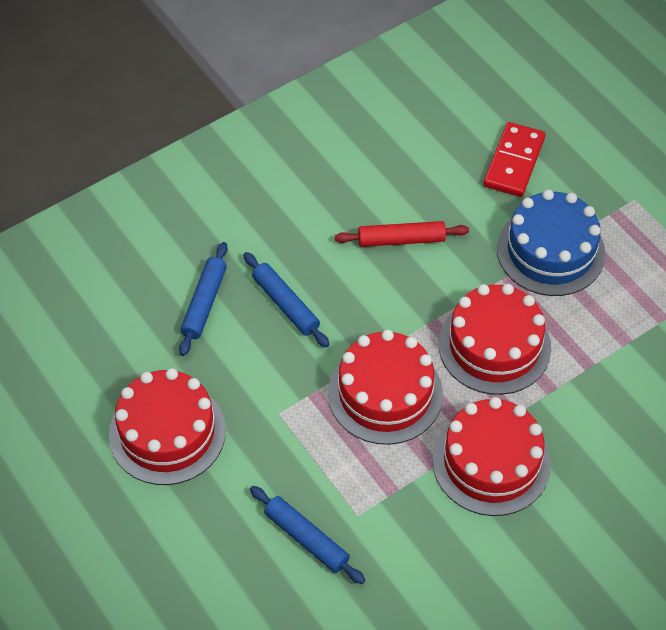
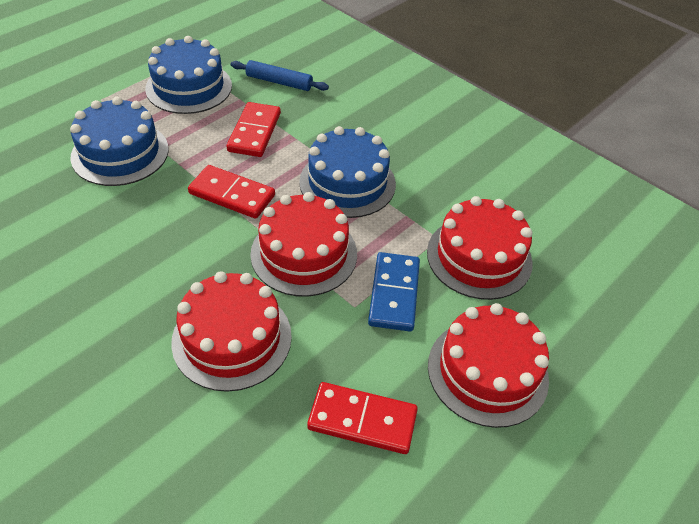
blue cake: [497,189,606,296] = 1 -> [70,97,169,186] [145,36,232,114] [299,126,396,218] = 3
blue domino: none = 0 -> [368,252,420,331] = 1
blue rolling pin: [179,242,228,356] [243,252,330,347] [250,486,365,584] = 3 -> [231,60,329,91] = 1
red domino: [483,122,545,197] = 1 -> [188,165,275,219] [227,102,281,157] [307,382,418,454] = 3
red rolling pin: [335,221,469,247] = 1 -> none = 0

